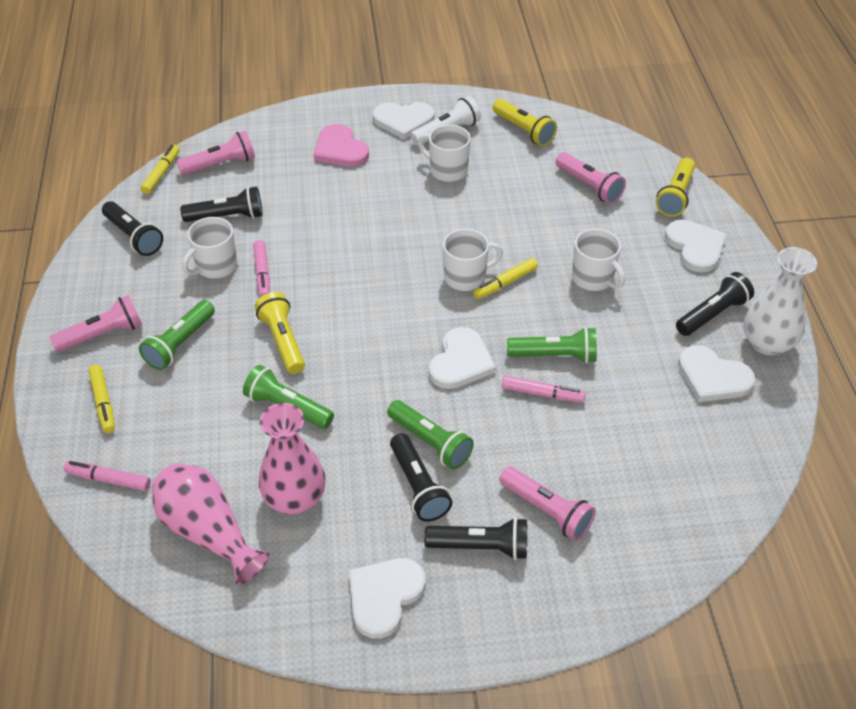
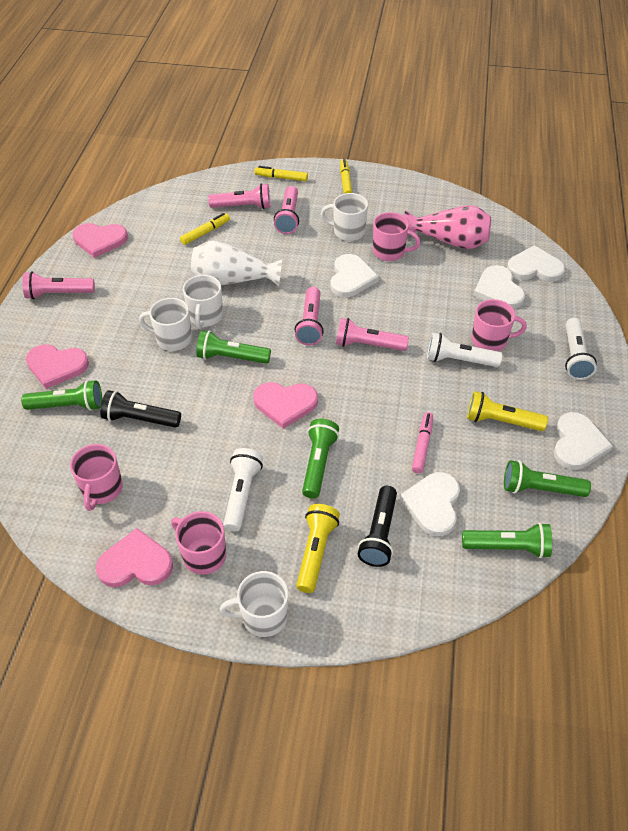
black flashlight: [102,201,163,256] [180,187,263,222] [390,433,452,522] [424,517,527,560] [676,272,754,336] = 5 -> [100,390,181,428] [358,486,397,567] = 2
green flashlight: [139,300,215,370] [243,365,334,429] [387,400,474,469] [507,327,597,363] = 4 -> [21,380,102,411] [196,330,271,364] [302,419,339,498] [462,523,552,558] [504,460,591,497] = 5
pink flashlight: [49,295,142,352] [177,131,255,175] [499,467,596,541] [555,152,626,204] = 4 -> [22,271,95,299] [208,184,271,209] [274,186,299,234] [295,287,324,346] [336,318,409,351] = 5
pink heart: [314,124,369,167] = 1 -> [26,344,89,389] [72,223,128,258] [96,528,173,587] [253,382,318,429] = 4
pink marker: [64,461,151,491] [253,240,270,297] [502,376,586,403] = 3 -> [412,412,433,473] = 1
pink mug: none = 0 -> [70,444,123,511] [171,511,226,575] [373,212,420,261] [471,299,527,351] = 4
pink vase: [152,463,269,585] [259,403,326,514] = 2 -> [404,205,491,249] = 1
white flashlight: [410,96,481,146] = 1 -> [223,448,263,531] [427,333,502,367] [565,318,597,380] = 3
yellow flashlight: [255,292,305,374] [493,99,557,146] [656,158,695,217] = 3 -> [296,504,340,593] [467,391,548,431] = 2

